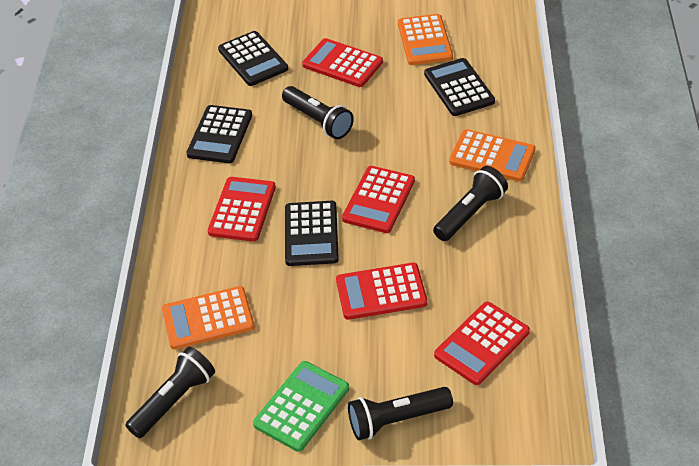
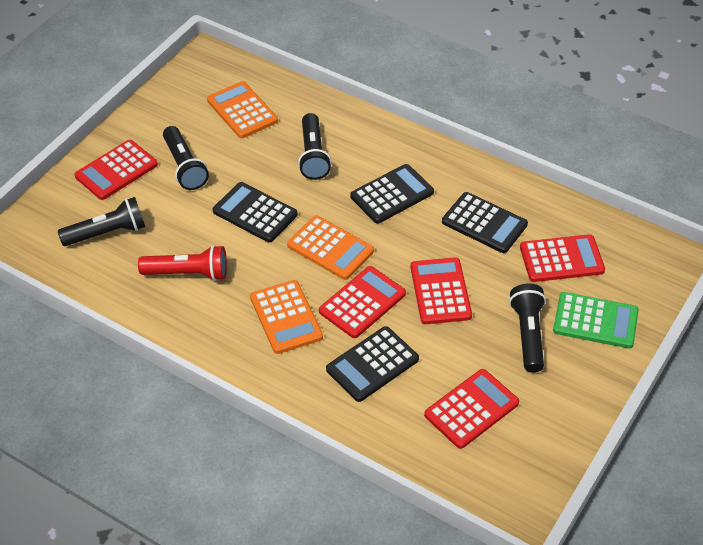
red flashlight: none = 0 -> [138,245,227,281] = 1

